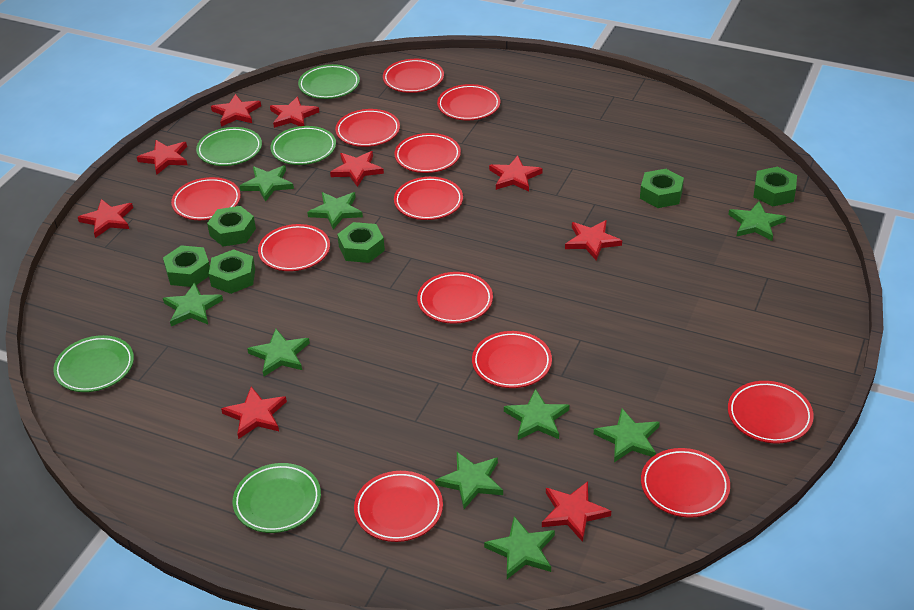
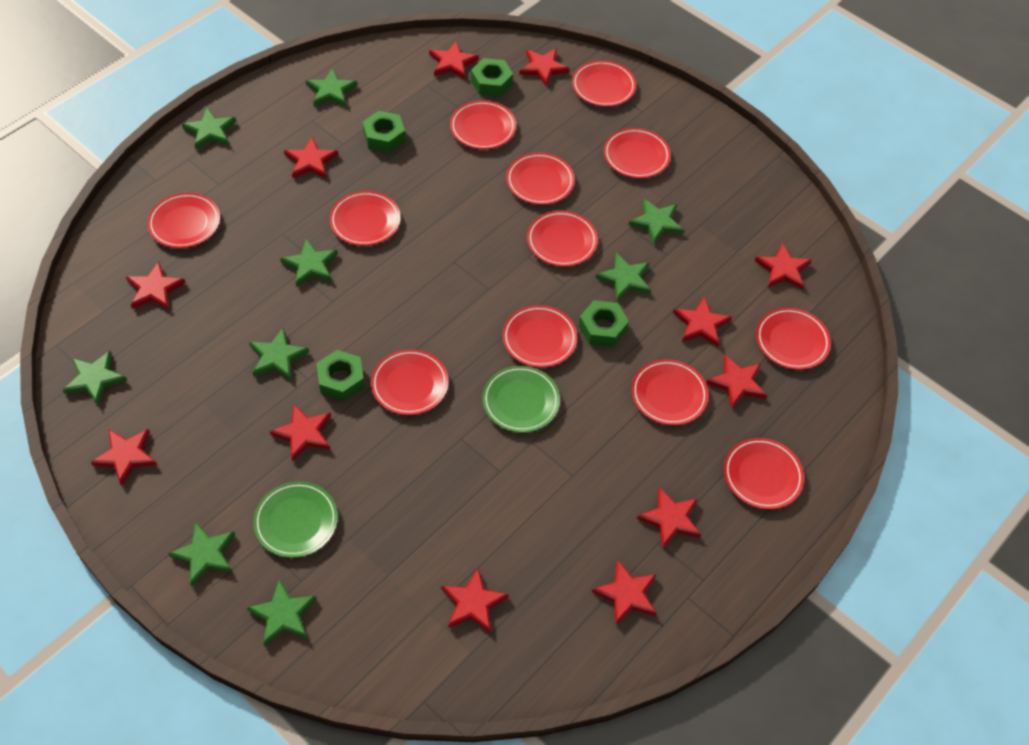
green nut: [163,245,210,287] [207,206,256,247] [209,249,255,294] [337,222,385,263] [640,169,684,208] [753,167,797,206] = 6 -> [316,350,365,401] [363,111,406,153] [471,58,513,97] [579,300,629,347] = 4
green plate: [53,335,134,392] [196,127,262,166] [233,463,321,533] [270,126,336,165] [298,64,360,99] = 5 -> [253,481,338,558] [482,366,560,433] = 2
red star: [78,199,133,238] [137,140,187,175] [211,94,261,127] [221,387,287,439] [270,96,319,128] [330,151,384,187] [489,156,542,192] [542,481,611,542] [565,220,622,260] = 9 -> [91,429,157,486] [126,262,186,310] [270,404,331,462] [284,137,338,178] [429,41,479,79] [441,568,509,633] [519,48,570,86] [592,560,657,625] [637,487,701,548] [673,297,732,347] [706,355,767,409] [755,243,812,290] = 12

